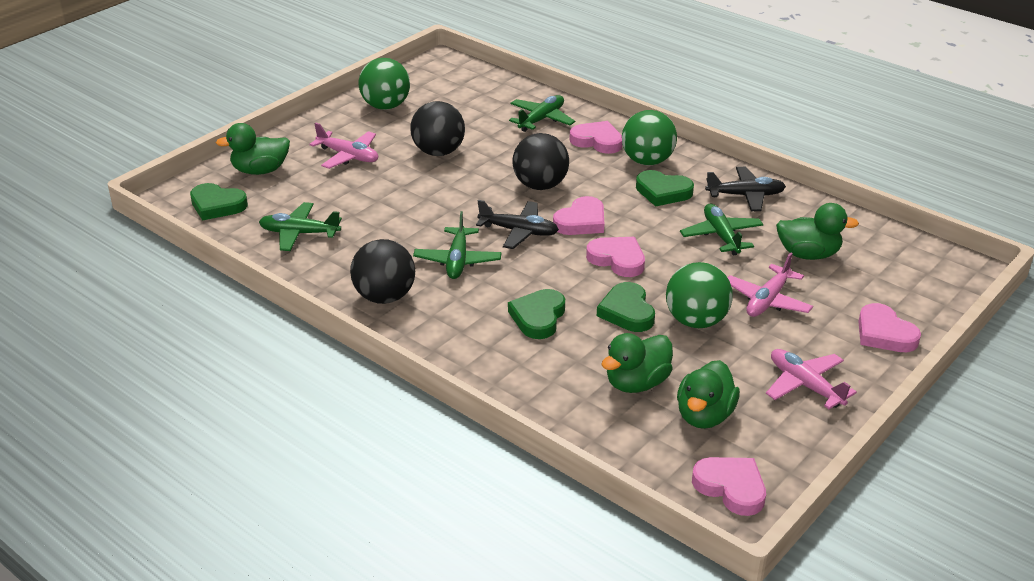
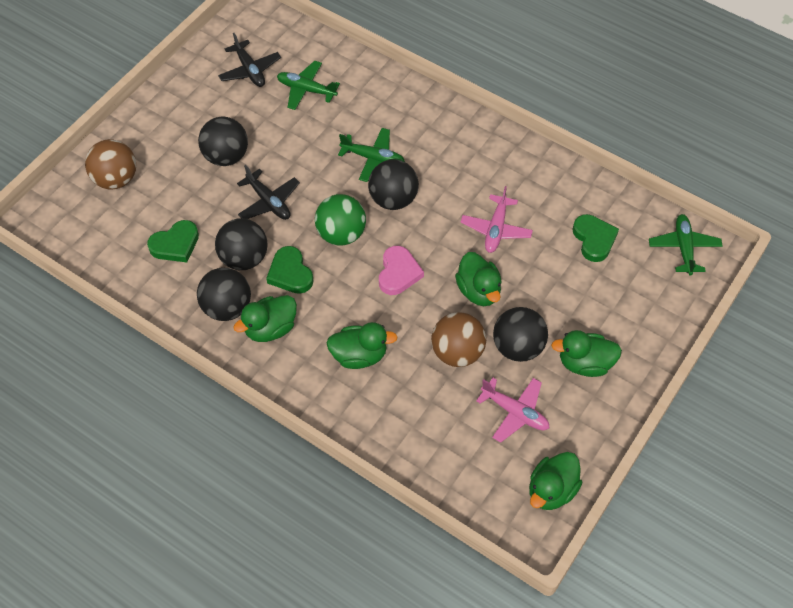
black ball: [350,239,415,304] [410,101,465,156] [512,133,569,190] = 3 -> [197,268,251,321] [198,117,248,166] [215,218,268,270] [368,159,419,210] [493,307,548,362] = 5
brown ball: none = 0 -> [85,139,136,190] [431,312,486,367] = 2
green ball: [359,58,410,110] [622,110,677,165] [666,262,733,328] = 3 -> [315,194,366,246] = 1
green duck: [216,123,290,175] [601,333,673,393] [677,360,740,429] [776,203,859,260] = 4 -> [234,295,297,342] [326,322,398,369] [455,252,502,306] [529,452,582,510] [551,330,622,377] = 5
green heart: [190,183,248,220] [508,289,565,339] [597,282,655,332] [636,170,694,206] = 4 -> [147,220,199,262] [266,246,314,294] [573,214,619,262] = 3
green plane: [259,202,342,251] [413,211,502,279] [509,95,575,132] [680,204,764,255] = 4 -> [277,61,340,110] [338,128,405,182] [649,214,723,276] = 3
pink heart: [553,196,604,235] [569,121,622,154] [586,237,645,277] [692,457,766,516] [858,303,921,352] = 5 -> [379,246,424,295] = 1
pink plane: [309,122,378,169] [728,252,813,317] [766,349,857,409] = 3 -> [460,186,533,253] [476,378,549,443] = 2

